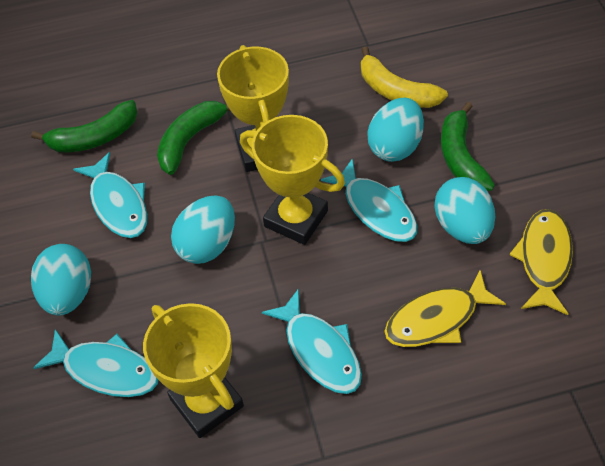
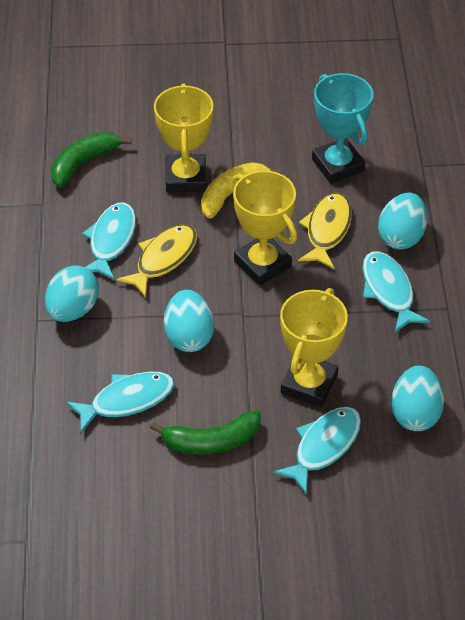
green banana: [31,100,138,152] [157,101,230,175] [441,102,495,191] = 3 -> [51,132,132,187] [150,410,261,454] = 2
turquoise trophy: none = 0 -> [312,73,373,184] = 1

